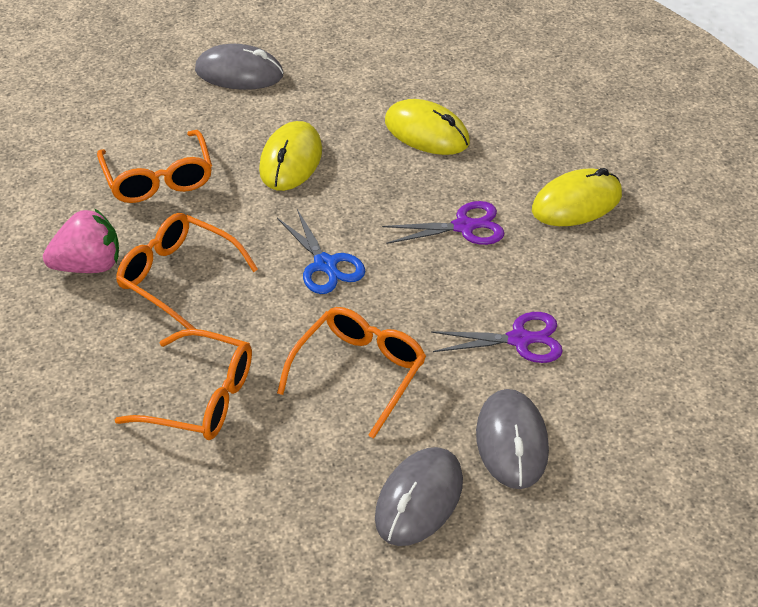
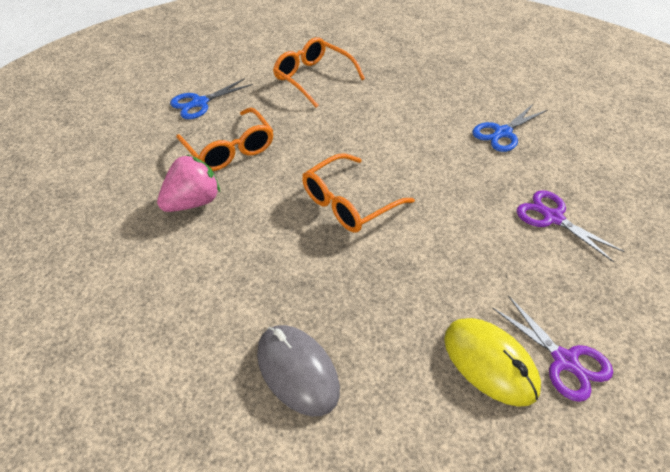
blue scissors: [277,209,365,294] = 1 -> [170,78,253,119] [473,103,547,152] = 2
grey mouse: [195,44,284,90] [375,447,463,546] [476,389,549,489] = 3 -> [257,325,340,416] = 1
orange glasses: [97,130,212,203] [115,329,252,440] [116,213,258,329] [277,307,426,439] = 4 -> [176,108,274,171] [273,37,365,108] [302,153,415,233] = 3
yellow mouse: [259,121,322,191] [385,99,470,155] [532,168,622,226] = 3 -> [444,318,541,407] = 1

